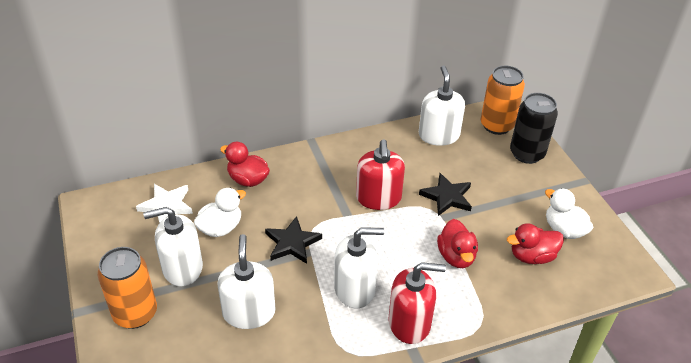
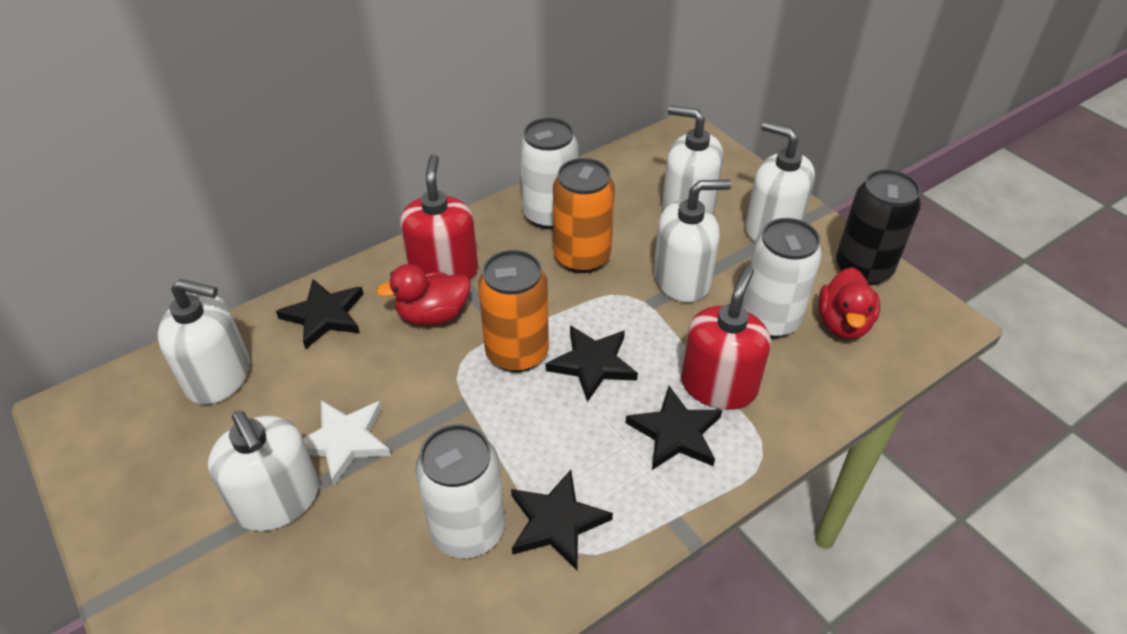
black star: [265,216,322,264] [419,173,472,216] = 2 -> [276,279,364,349] [511,470,613,570] [546,326,638,402] [626,386,722,470] = 4
red duck: [220,142,270,187] [437,219,478,268] [507,223,564,264] = 3 -> [376,264,470,326] [818,267,880,339] = 2
white can: none = 0 -> [415,424,505,558] [520,118,578,229] [742,218,822,338] = 3
white duck: [194,188,246,237] [545,188,593,239] = 2 -> none = 0
white soap dispenser: [143,207,203,286] [217,234,276,329] [334,228,384,308] [419,65,465,146] = 4 -> [158,279,250,405] [208,411,319,531] [654,179,731,303] [662,105,723,212] [745,121,815,242] = 5

